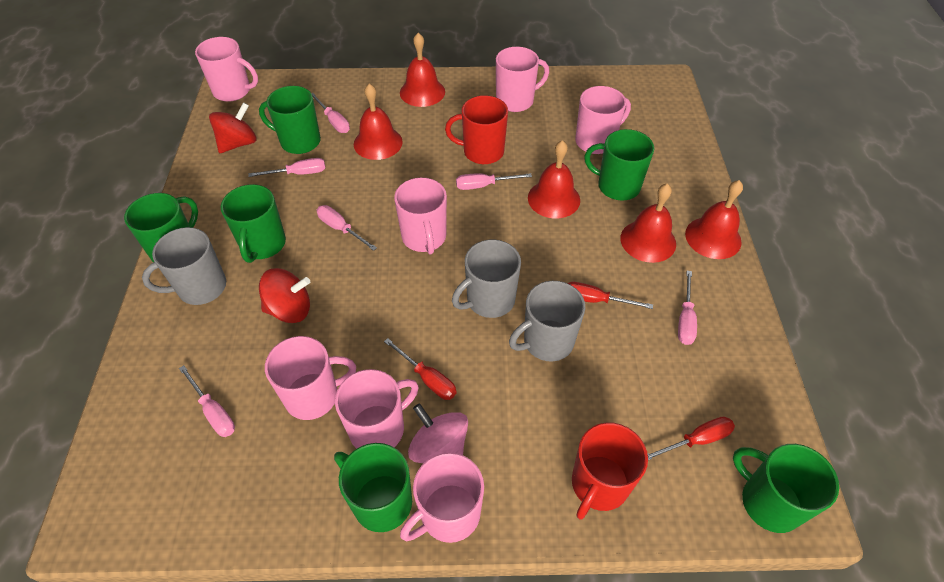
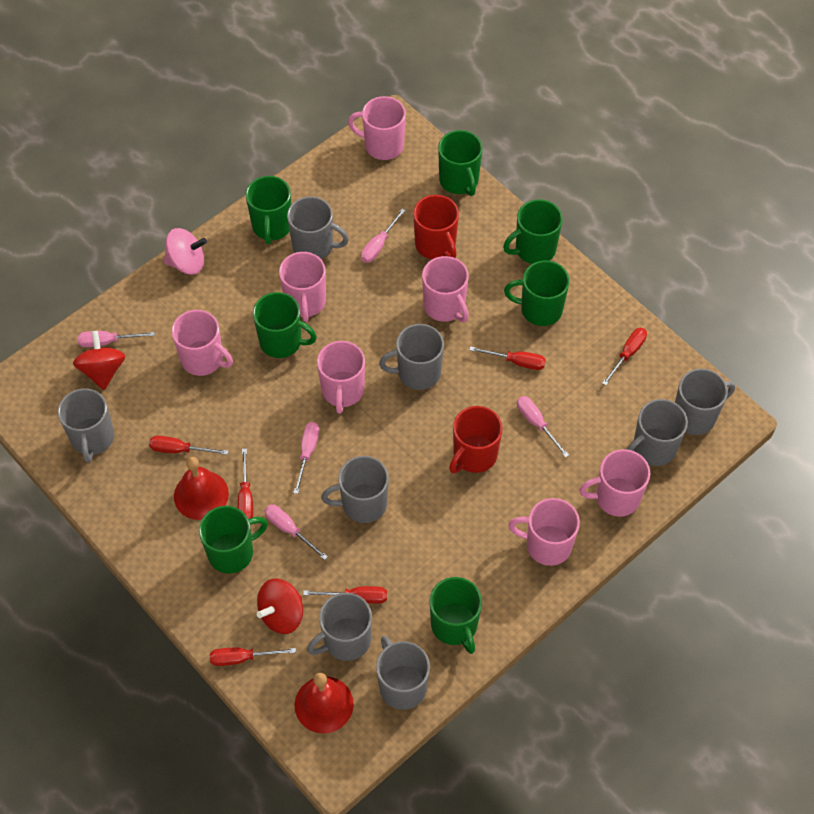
green mug: [124,193,198,263] [221,184,286,263] [259,86,321,154] [334,443,412,532] [584,129,654,201] [733,444,839,533] = 6 -> [199,506,268,573] [246,176,291,244] [253,292,317,358] [429,577,482,654] [438,130,483,196] [503,199,563,264] [504,261,570,326] = 7
grey mug: [142,227,226,305] [452,239,521,318] [509,281,585,362] = 3 -> [58,389,114,463] [287,197,349,259] [307,593,372,661] [321,456,389,523] [376,636,430,710] [379,324,444,390] [627,399,688,466] [675,369,735,435] = 8
pink screwdriver: [179,365,235,437] [248,158,325,177] [311,93,350,133] [317,205,377,251] [456,173,532,190] [678,271,697,345] = 6 -> [77,331,155,347] [265,505,328,560] [293,422,319,494] [361,209,406,263] [517,396,569,458] = 5
red bell: [354,83,403,160] [400,33,445,107] [528,140,580,218] [620,183,676,263] [685,180,743,259] = 5 -> [174,457,229,520] [295,673,354,733] = 2
red screwdriver: [384,338,457,400] [568,282,653,309] [648,416,735,460] = 3 -> [149,436,228,455] [210,648,296,666] [238,449,253,519] [303,586,387,604] [469,346,546,370] [602,328,647,386] = 6

